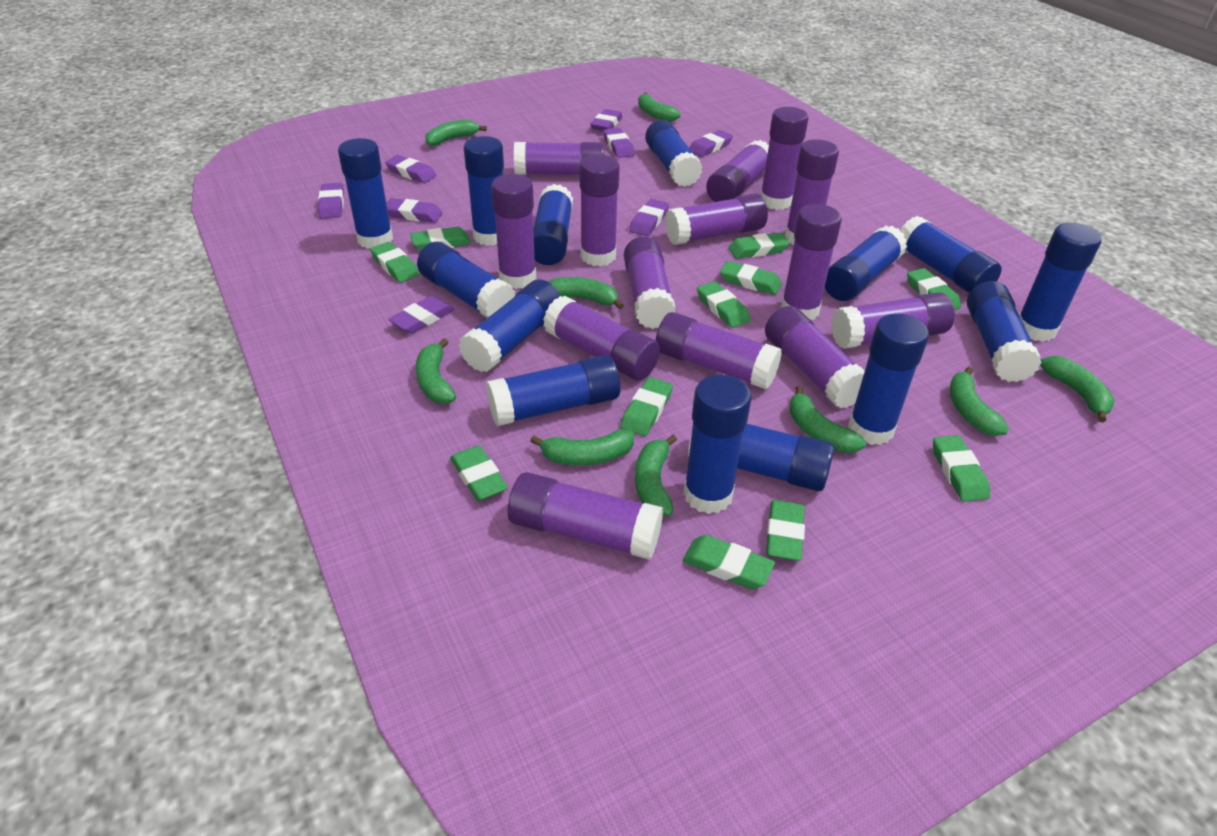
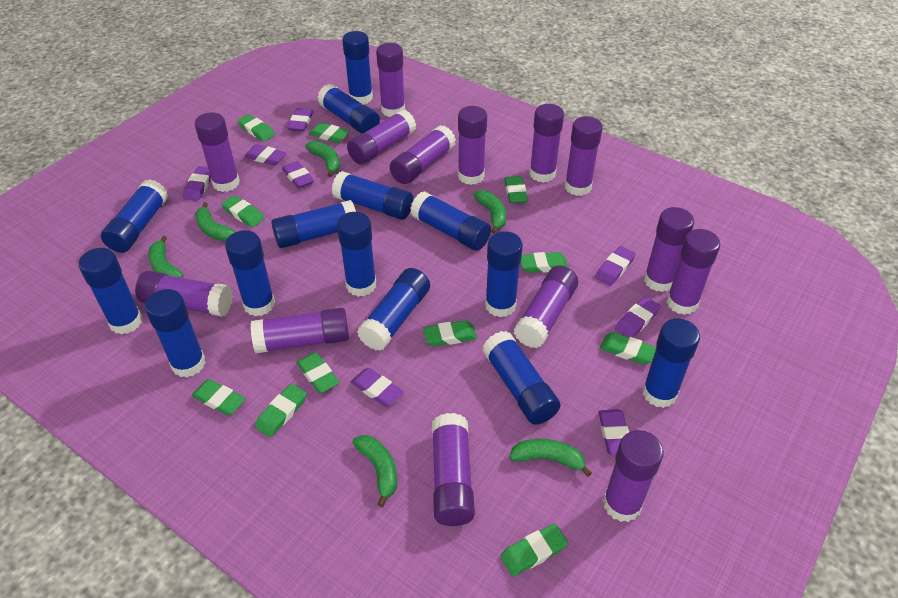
green banana: [416,338,456,404] [425,119,487,146] [530,429,634,466] [548,277,624,309] [635,435,677,516] [638,92,680,122] [789,386,866,453] [950,367,1009,436] [1040,356,1115,423] = 9 -> [148,236,183,278] [195,202,235,241] [305,141,340,177] [352,435,397,507] [474,190,506,234] [509,438,592,477] = 6

